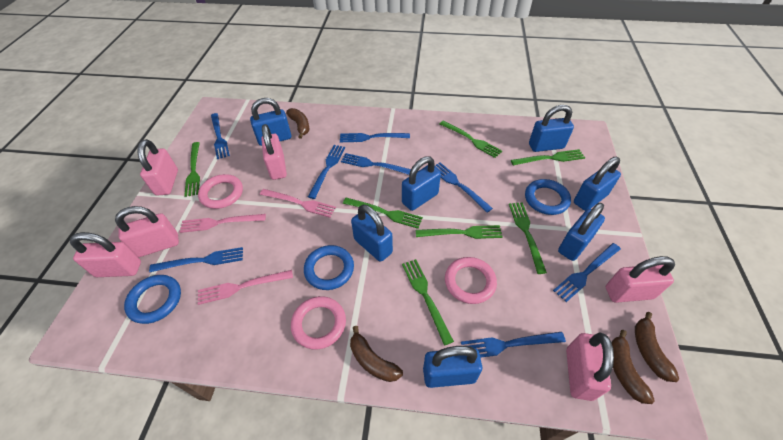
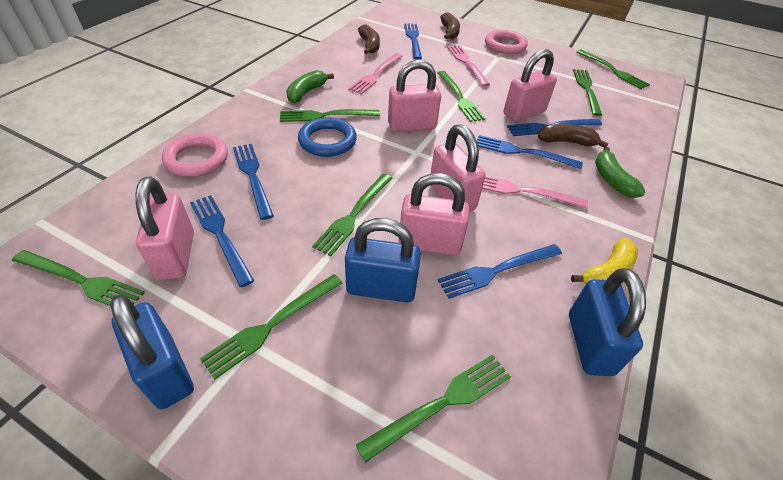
blue fork: [149,247,243,272] [211,113,230,159] [308,145,345,199] [340,133,410,142] [341,153,411,175] [434,162,493,213] [461,332,566,358] [553,243,621,302] = 8 -> [190,195,254,287] [233,144,274,220] [404,23,422,60] [438,244,562,299] [477,135,583,169] [507,119,602,136] = 6
blue padlock: [250,98,292,146] [351,204,393,262] [402,156,441,211] [423,346,482,388] [529,105,574,152] [558,203,605,261] [574,157,621,211] = 7 -> [110,295,194,409] [345,218,421,303] [569,268,646,376] = 3
blue ring: [124,275,181,324] [304,245,354,290] [525,179,571,215] = 3 -> [298,117,357,157] = 1
brown banana: [286,108,309,139] [350,326,403,382] [612,330,655,404] [635,312,679,382] = 4 -> [358,25,380,54] [440,12,460,39] [538,124,608,148] = 3
green banana: none = 0 -> [286,70,334,103] [595,147,645,198] = 2
green fork: [184,142,200,197] [343,198,423,229] [402,259,454,346] [416,225,502,239] [440,121,502,158] [509,202,547,274] [511,149,585,165] = 7 -> [12,250,145,306] [200,274,342,380] [280,109,380,122] [312,174,392,256] [356,355,511,463] [437,71,485,122] [573,69,602,116] [576,50,650,89] = 8
pink padlock: [70,232,141,277] [115,206,179,257] [137,139,178,196] [261,124,287,180] [566,332,614,401] [606,256,675,303] = 6 -> [136,176,194,280] [388,60,441,132] [399,173,469,256] [431,124,486,212] [504,49,557,122] = 5
pink ring: [198,174,243,209] [291,296,346,349] [445,257,497,304] = 3 -> [162,133,228,177] [485,30,528,54] = 2
yellow banana: none = 0 -> [571,238,638,285] = 1

